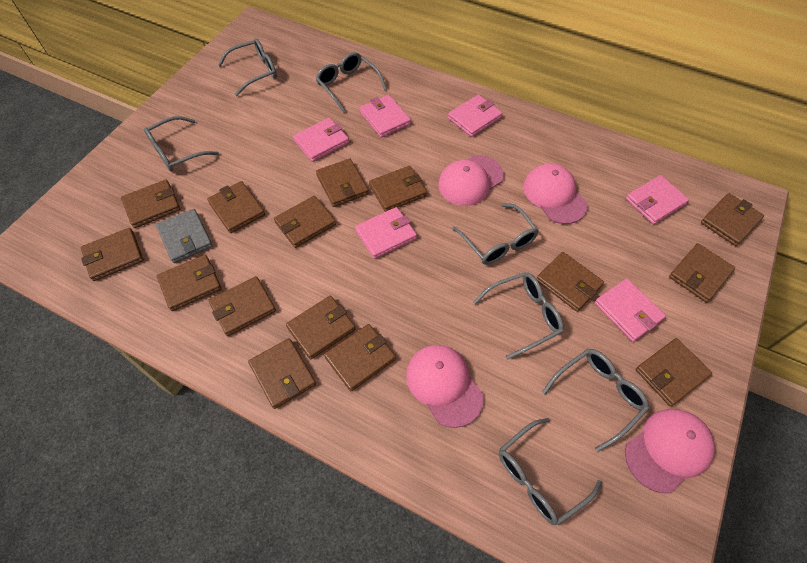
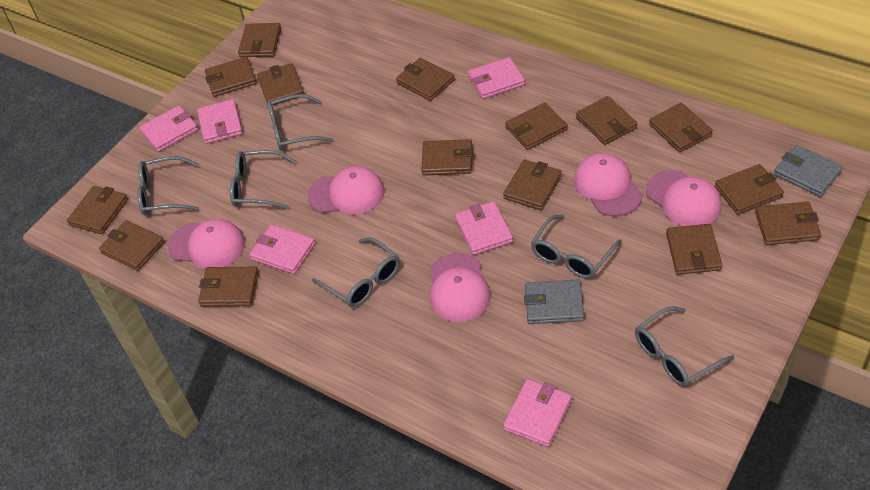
grey glasses: [144,116,219,172] [218,38,277,96] [316,52,387,112] [452,203,539,265] [474,272,564,360] [499,418,602,525] [542,349,649,452] = 7 -> [137,156,199,215] [230,150,297,209] [267,94,333,150] [312,237,400,307] [531,215,622,279] [635,306,734,387] = 6
grey wallet: [156,209,213,263] = 1 -> [524,279,584,324] [774,145,843,197] = 2
pink cap: [406,345,484,428] [438,155,504,206] [523,164,588,224] [625,409,715,493] = 4 -> [168,219,245,269] [307,166,385,215] [430,253,491,322] [574,153,643,216] [646,170,722,226] = 5

